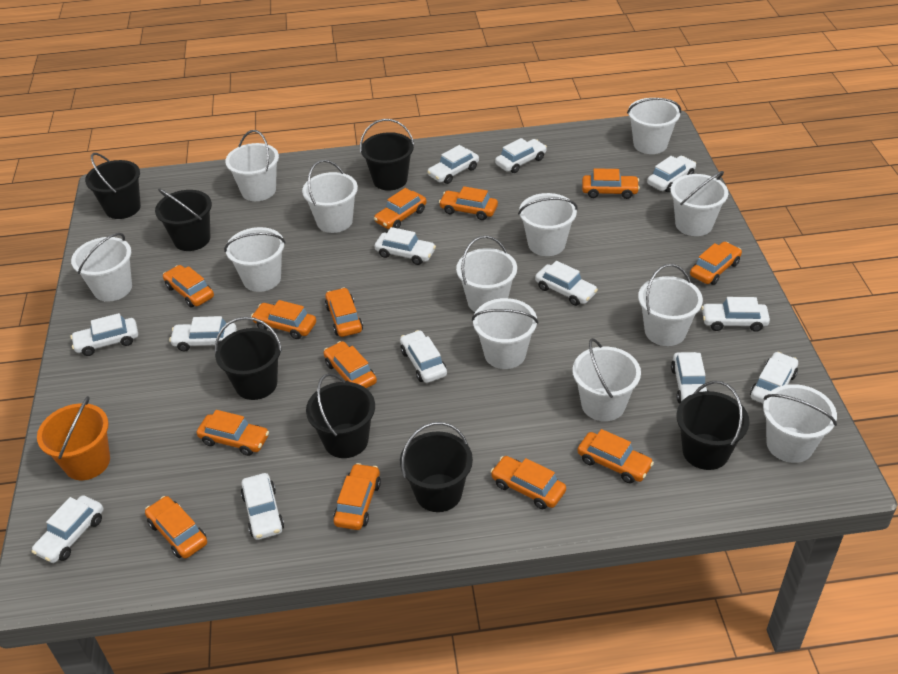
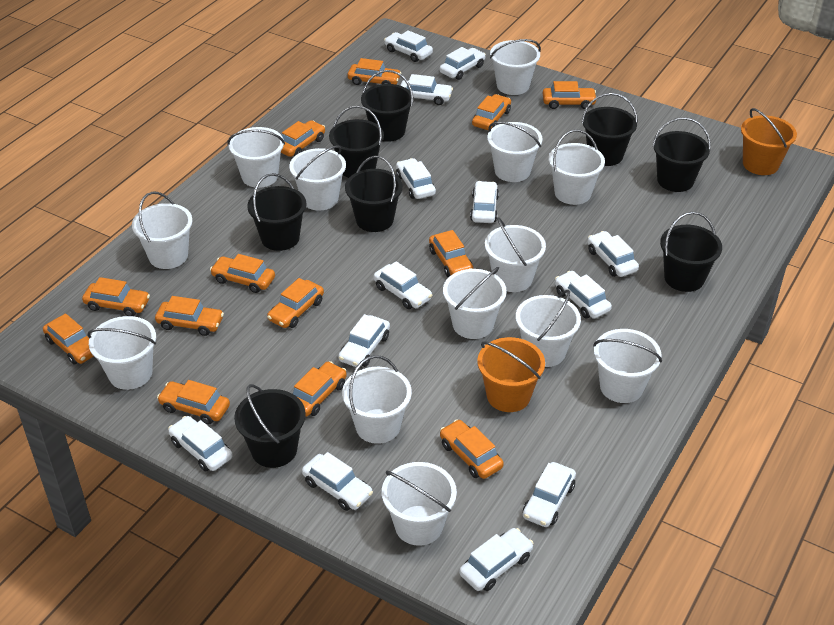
black bucket: [85,153,141,219] [155,188,212,251] [215,317,282,400] [306,373,375,458] [360,119,414,191] [400,422,473,512] [676,381,749,470] = 7 -> [234,384,306,468] [247,173,307,251] [329,105,384,178] [345,156,403,232] [361,70,414,142] [582,93,638,166] [652,117,711,192] [660,212,722,292] = 8
orange bucket: [37,396,110,480] = 1 -> [477,337,545,412] [741,108,797,175] = 2
white bucket: [71,233,132,302] [224,227,286,292] [225,130,279,201] [302,160,358,233] [456,236,517,312] [472,298,538,369] [518,193,578,256] [573,338,641,421] [627,98,681,154] [638,264,703,346] [670,171,728,236] [763,384,837,463] = 12 -> [87,316,156,390] [132,192,192,269] [227,127,285,188] [289,145,346,210] [342,355,412,444] [382,462,457,546] [443,267,507,339] [485,217,546,292] [487,122,543,182] [490,39,541,95] [516,290,581,367] [548,129,605,205] [593,329,662,403] = 13

